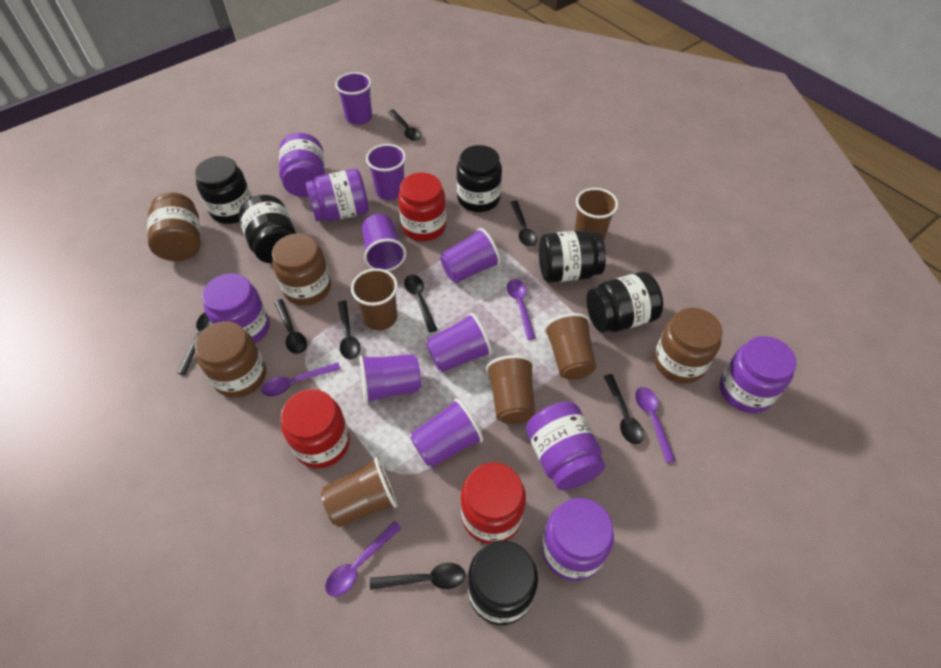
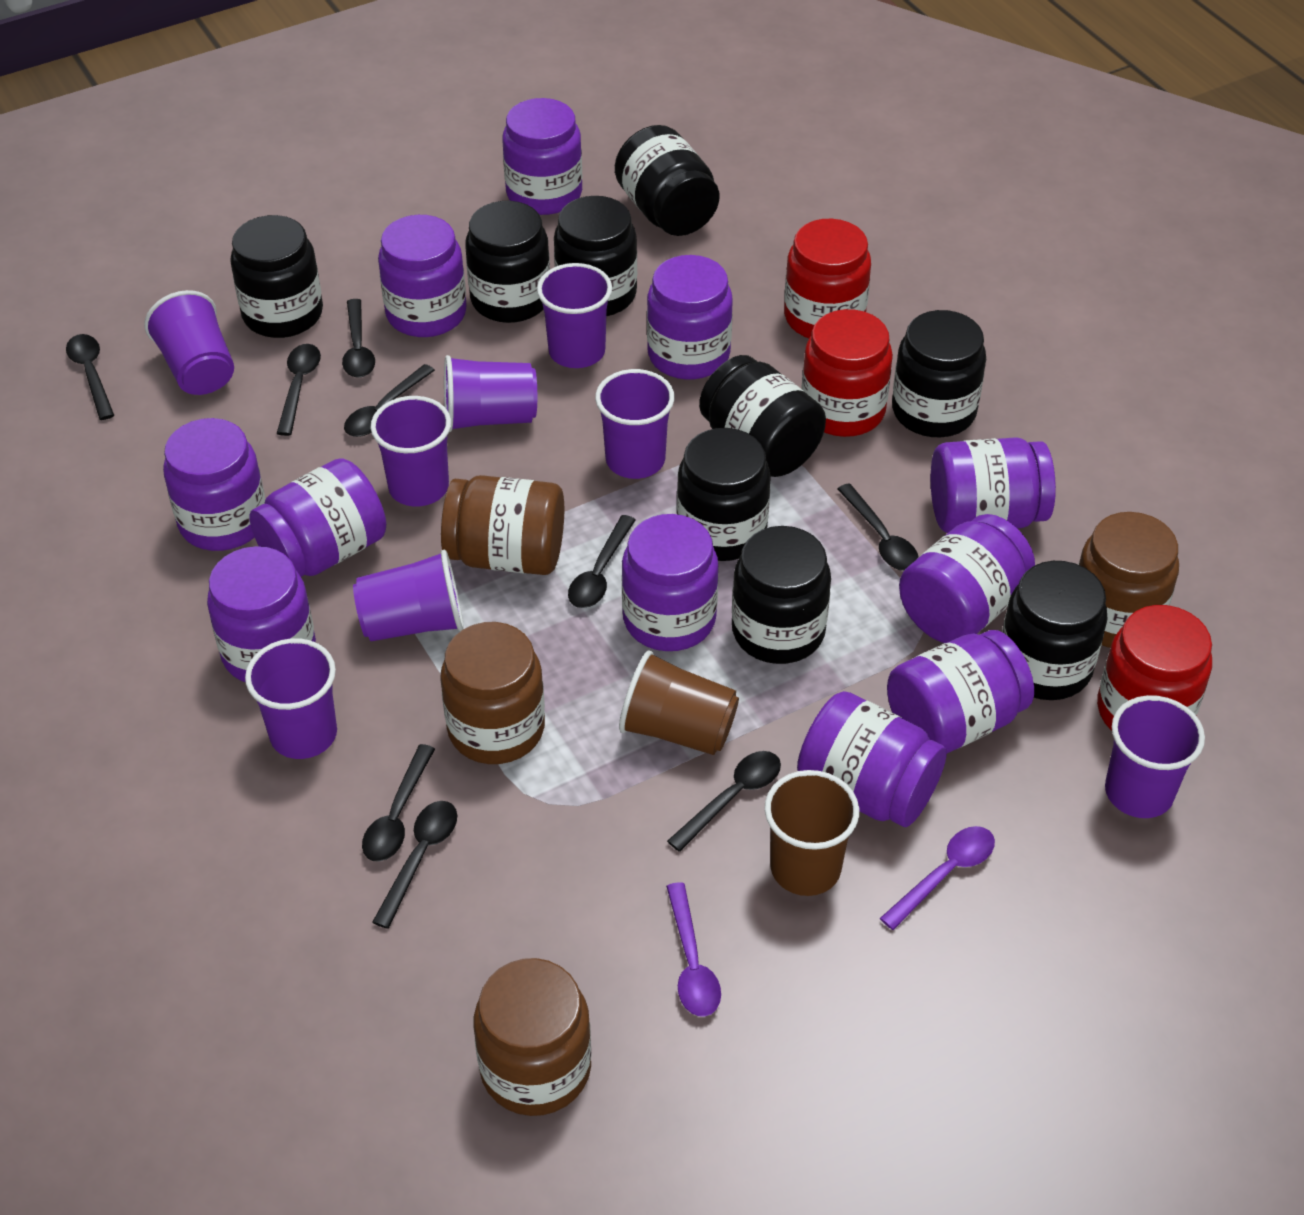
black jar: [195,156,252,224] [239,195,296,263] [457,145,502,212] [468,540,538,625] [539,230,606,283] [586,272,663,333] = 6 -> [230,215,323,338] [465,201,550,323] [554,196,637,316] [615,125,719,236] [677,428,771,561] [699,355,826,477] [732,526,831,664] [892,310,986,437] [1002,561,1107,700] = 9
black spoon: [177,312,212,375] [274,299,307,354] [338,301,360,360] [370,563,465,590] [388,109,422,141] [404,275,437,333] [510,201,537,247] [604,374,644,444] = 8 -> [66,334,114,420] [276,344,321,436] [342,299,375,378] [344,364,435,437] [362,744,435,862] [372,801,457,929] [568,515,636,608] [667,751,781,852] [837,483,918,571] = 9
brown cup: [321,457,398,527] [351,268,398,330] [486,355,535,424] [544,313,596,380] [575,188,618,240] = 5 -> [619,650,739,755] [764,770,859,896] = 2
purple cup: [335,72,372,125] [359,354,421,404] [362,214,406,271] [366,144,406,200] [410,398,483,467] [426,313,492,372] [440,228,500,283] = 7 -> [144,290,234,395] [245,638,337,759] [353,550,464,641] [370,396,451,507] [444,355,537,432] [537,263,612,368] [595,369,675,479] [1105,695,1205,818] = 8
purple jar: [202,273,270,343] [279,133,325,197] [306,169,369,222] [526,402,605,490] [541,498,614,581] [720,336,797,413] = 6 -> [163,418,265,551] [207,546,316,682] [249,458,386,577] [378,215,467,337] [502,98,582,215] [622,514,718,651] [647,255,733,380] [797,691,947,827] [887,630,1034,753] [899,514,1035,643] [931,437,1056,533] = 11
purple spoon: [261,362,341,397] [325,521,402,597] [507,279,536,340] [635,387,676,463] = 4 -> [666,882,721,1017] [880,826,995,930] = 2

